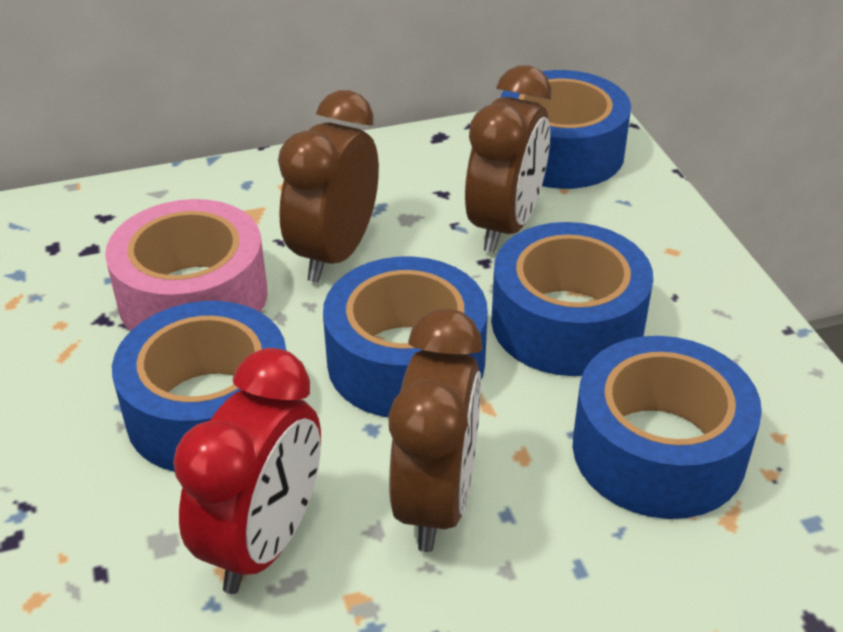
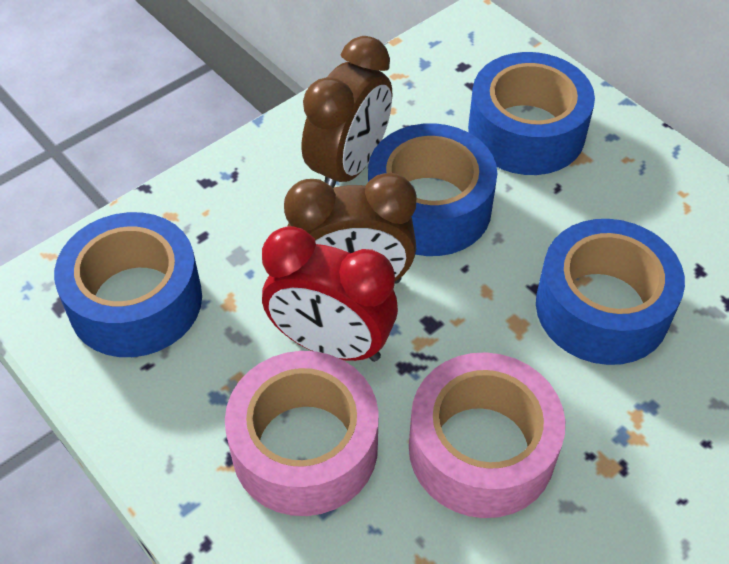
blue tape: [112,301,286,472] [323,256,488,417] [491,222,653,376] [500,70,631,189] [573,336,762,519] = 5 -> [54,212,202,357] [368,123,497,256] [468,52,595,175] [536,219,685,365] = 4
brown clock: [278,90,379,282] [388,309,483,552] [465,65,551,253] = 3 -> [284,173,416,283] [302,36,392,188] = 2
pink tape: [105,199,267,331] = 1 -> [225,351,379,516] [409,352,565,518] = 2

